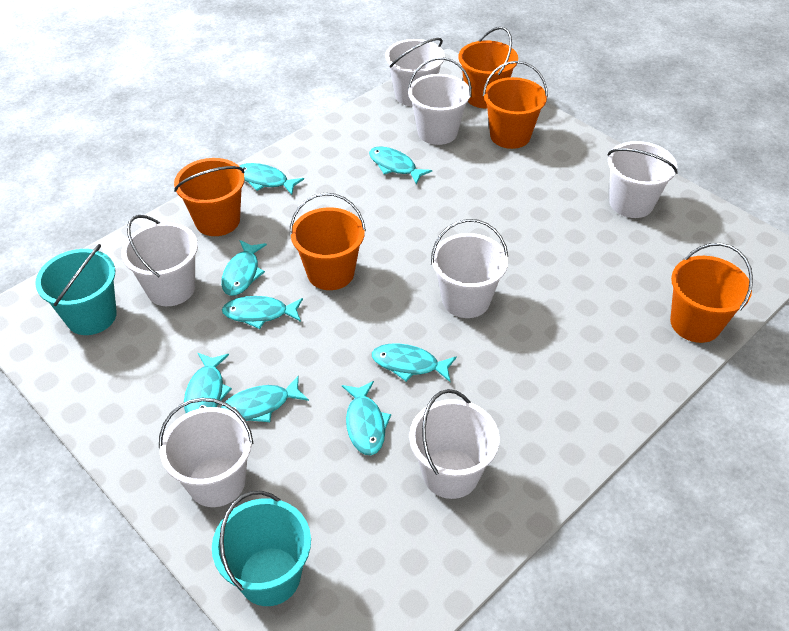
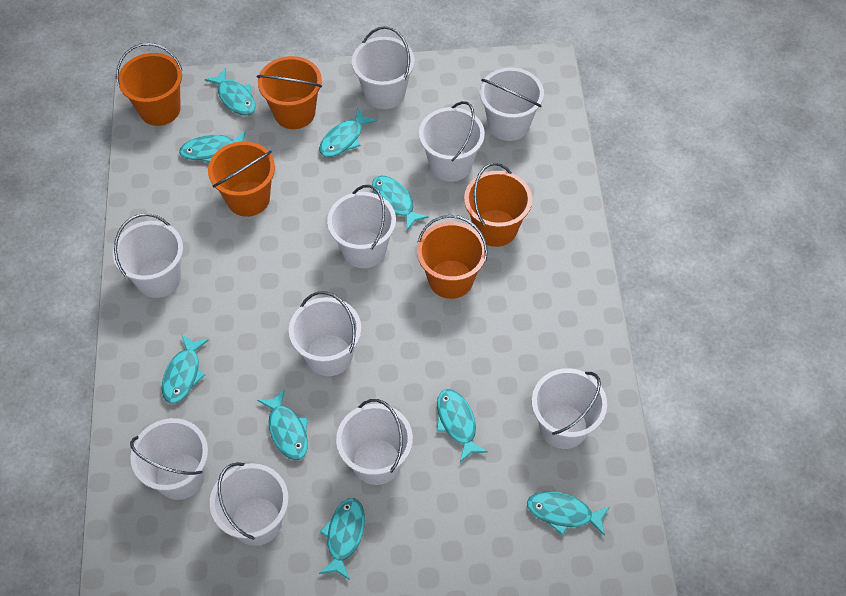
turquoise bucket: [35,244,117,335] [212,491,311,606] = 2 -> none = 0
turquoise fish: [184,353,232,413] [221,240,267,296] [221,376,309,422] [222,296,303,329] [239,163,304,195] [342,381,391,455] [369,147,432,185] [372,343,457,382] = 8 -> [162,334,209,404] [179,131,246,162] [205,68,256,116] [257,389,308,460] [319,108,377,157] [319,498,365,580] [372,176,429,231] [437,389,488,462] [527,491,610,536] = 9
white bucket: [121,215,198,306] [159,398,253,507] [385,38,445,107] [408,57,472,145] [409,389,500,499] [431,219,508,318] [607,141,678,218] = 7 -> [113,213,183,298] [130,418,208,500] [210,462,289,546] [289,291,361,376] [327,185,396,268] [336,399,413,485] [352,26,415,109] [419,101,485,182] [480,68,544,141] [532,368,607,449] = 10

